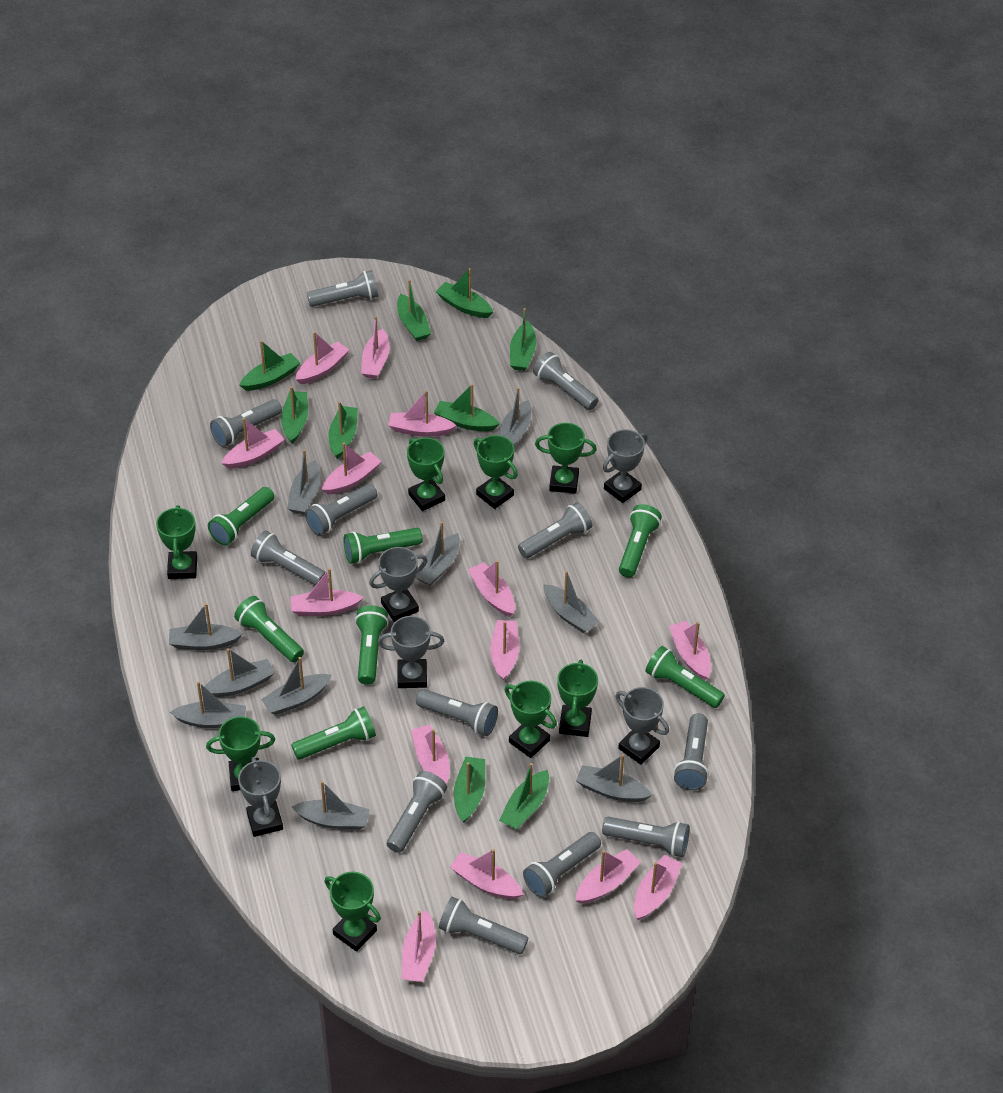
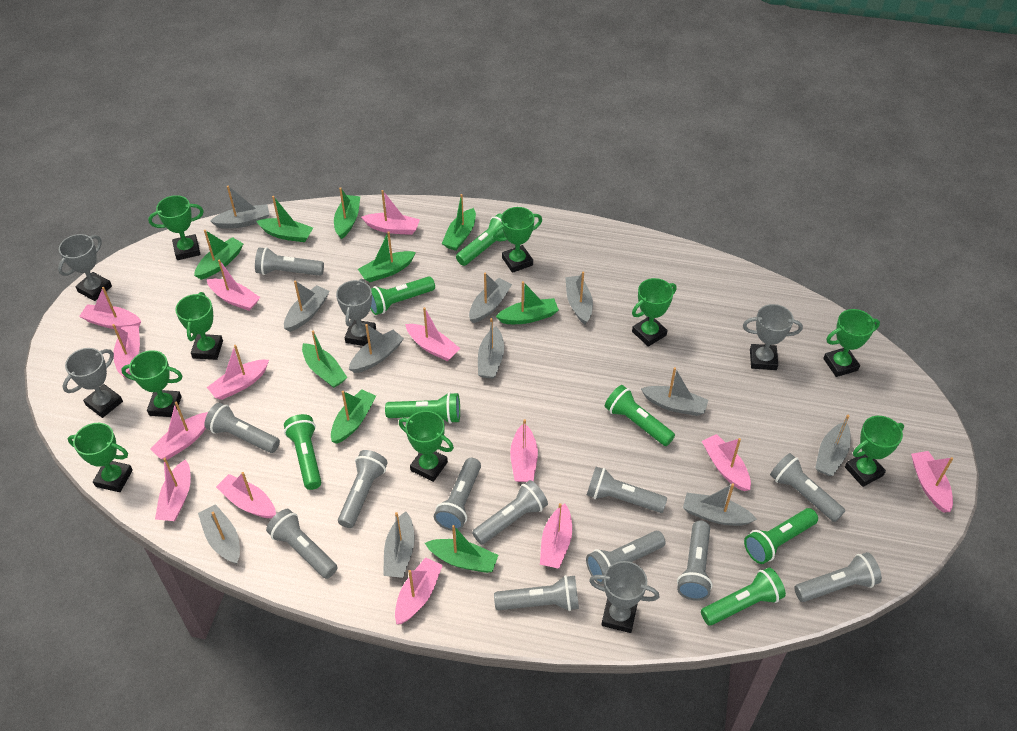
green trophy: [156,505,197,579] [206,716,275,791] [325,872,381,952] [407,438,445,511] [474,435,518,509] [504,681,557,758] [535,423,597,494] [557,660,598,737] = 8 -> [68,423,133,492] [121,350,183,417] [148,195,204,260] [175,292,223,360] [399,411,454,482] [493,207,542,273] [632,278,676,347] [823,309,880,377] [845,416,904,487] = 9
grey boat: [169,603,243,650] [170,681,246,728] [205,648,275,697] [261,657,332,715] [287,449,320,514] [292,781,370,830] [415,522,460,586] [498,387,531,446] [543,571,600,634] [576,754,652,802] = 10 -> [198,504,240,564] [210,186,270,229] [284,281,330,332] [349,324,404,373] [383,511,415,578] [469,273,512,323] [478,318,504,379] [565,272,593,324] [641,367,708,416] [683,483,757,526] [815,415,851,476] = 11

